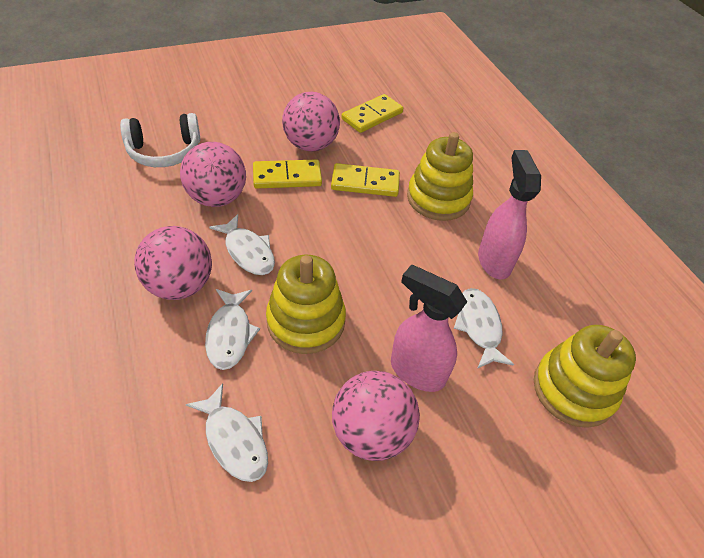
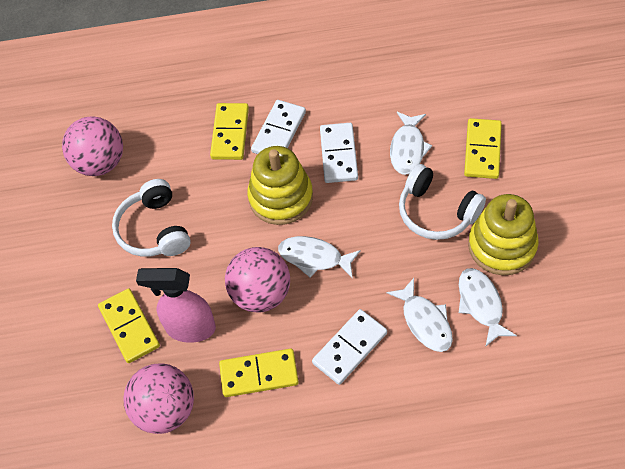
pink ball: [134,226,212,300] [180,142,246,207] [282,92,340,152] [332,371,420,461] = 4 -> [62,116,123,176] [123,363,194,434] [225,247,290,313] = 3
pink spray bottle: [391,264,467,392] [478,150,541,280] = 2 -> [136,268,216,343] = 1
white domino: none = 0 -> [251,100,306,154] [312,309,387,385] [320,123,358,183] = 3
white headphones: [120,113,200,167] = 1 -> [112,179,191,257] [399,164,486,240] = 2
yellow domino: [253,159,322,189] [331,163,400,197] [341,94,403,133] = 3 -> [98,288,160,363] [210,103,249,160] [219,349,299,397] [464,118,502,179] = 4
yellow stacking toy: [266,255,346,354] [407,132,473,221] [534,325,636,428] = 3 -> [247,146,313,225] [468,194,539,275] = 2

